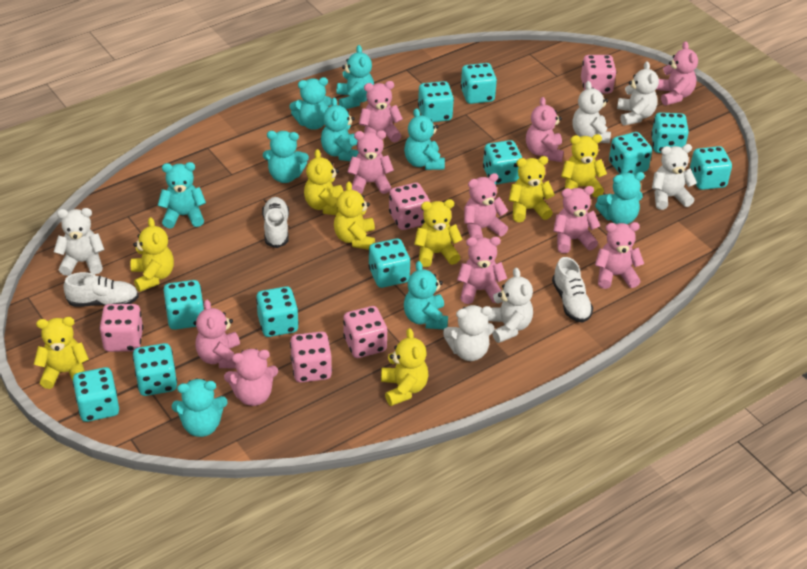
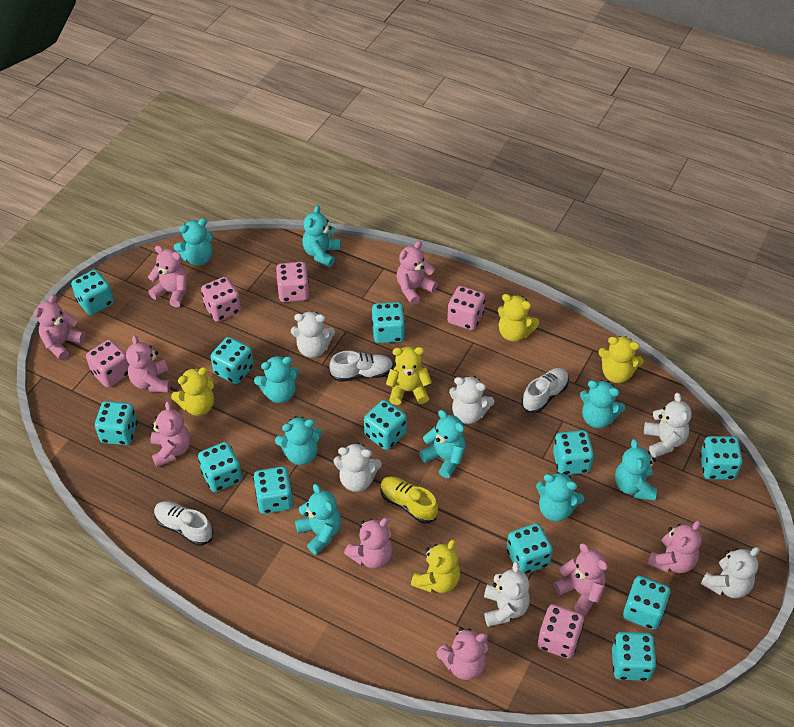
pink teddy bear: [195,300,240,369] [224,349,278,406] [348,130,394,194] [359,81,403,143] [457,237,507,304] [464,173,508,239] [526,97,564,162] [553,186,601,253] [595,222,644,289] [656,41,698,106] = 10 -> [34,294,85,360] [126,335,170,393] [148,245,188,307] [150,401,190,467] [344,518,393,569] [397,241,437,305] [436,627,488,680] [554,543,608,615] [647,521,702,573] = 9
turquoise dice: [73,367,119,422] [133,343,177,396] [164,280,204,330] [256,286,299,337] [368,239,411,288] [418,81,454,122] [461,63,497,104] [483,140,522,185] [609,132,652,175] [651,112,689,153] [690,146,732,190] = 11 -> [71,270,114,315] [95,401,138,445] [198,442,242,492] [210,337,254,384] [253,466,293,514] [364,400,407,450] [372,302,405,343] [506,523,553,574] [553,430,594,475] [612,632,657,681] [623,576,671,630] [700,436,743,480] = 12
yellow shoe: none = 0 -> [381,476,438,524] = 1
yellow teddy bear: [34,317,89,389] [131,217,174,292] [304,149,343,215] [334,181,375,250] [381,328,429,406] [414,199,463,267] [509,156,555,222] [561,134,607,198] = 8 -> [171,367,215,416] [386,346,432,405] [411,539,460,593] [498,294,539,342] [599,336,644,383] = 5

